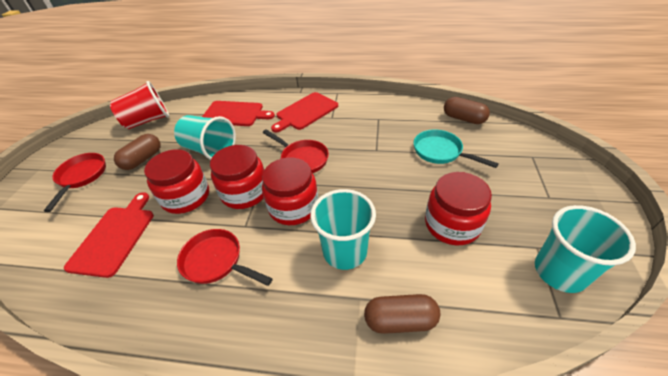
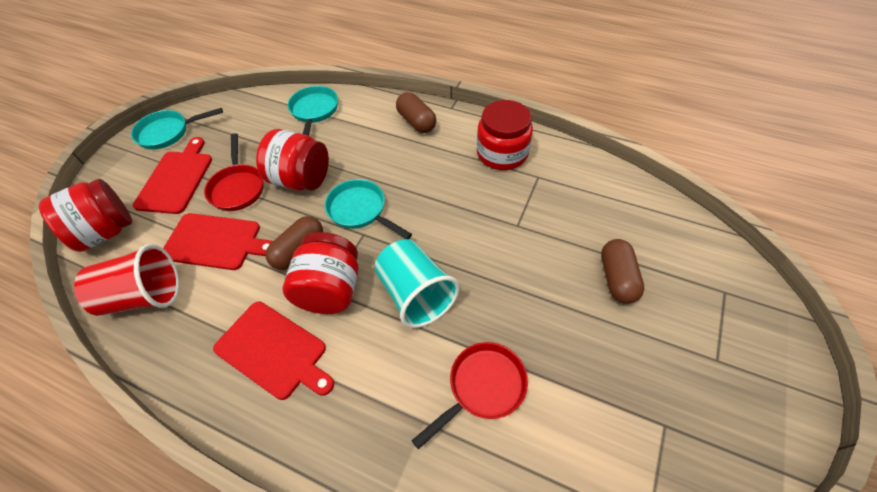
red pan: [44,153,106,212] [177,229,273,286] [263,129,329,173] = 3 -> [204,133,264,211] [412,342,528,450] = 2
turquoise cup: [174,115,236,160] [310,189,376,270] [535,205,636,293] = 3 -> [375,239,460,328] = 1
turquoise pan: [414,130,499,168] = 1 -> [131,108,223,150] [288,86,338,136] [325,179,412,239] = 3

